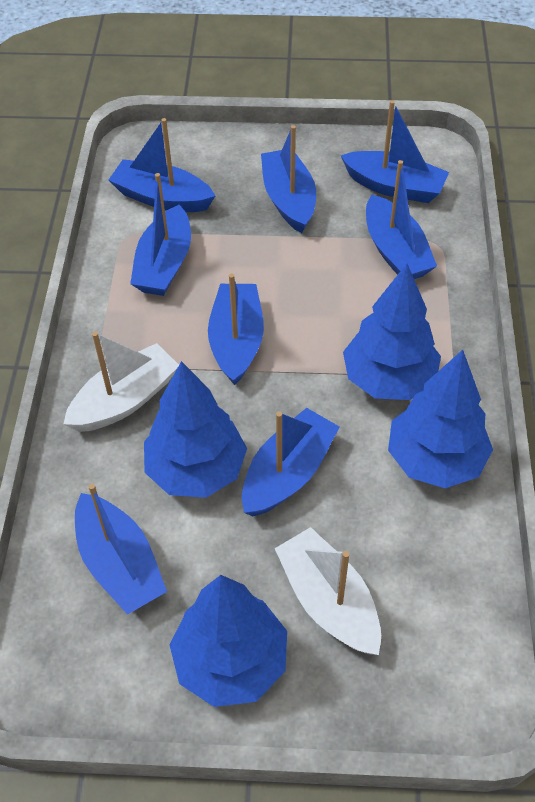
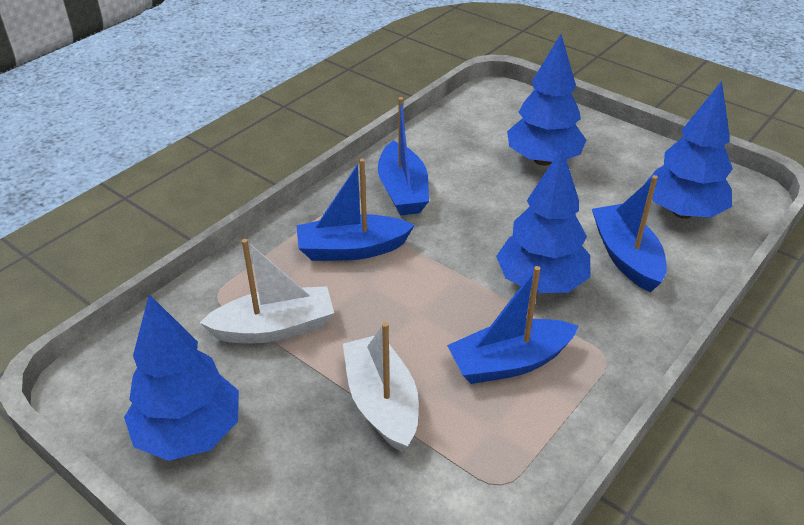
blue boat: [75,484,167,615] [109,118,215,212] [130,173,191,296] [208,273,264,385] [242,408,339,516] [261,125,316,233] [341,100,449,203] [366,160,437,279] = 8 -> [297,159,415,261] [378,97,429,215] [447,266,578,384] [592,175,667,292] = 4

